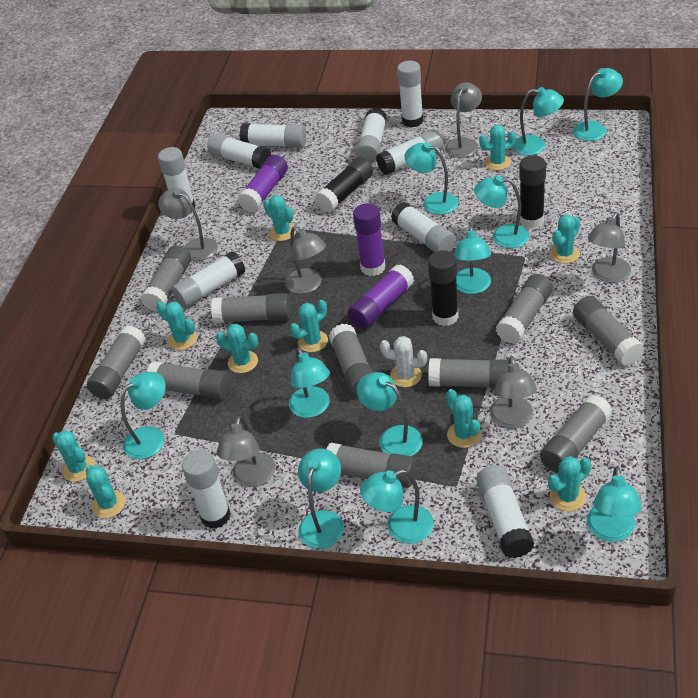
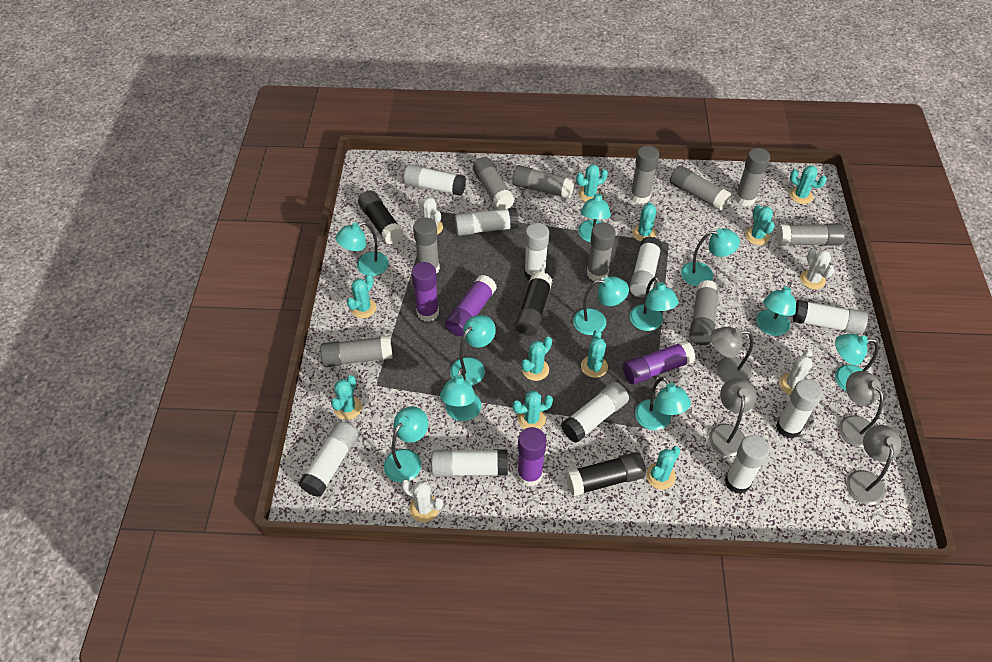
grey lamp: [158,188,218,261] [217,416,276,487] [285,226,326,294] [445,82,482,158] [490,356,537,429] [588,213,631,283] = 6 -> [709,378,757,456] [711,327,753,382] [839,371,884,447] [846,425,901,505] = 4
purple glue stick: [237,155,288,212] [348,264,414,329] [353,203,385,276] = 3 -> [411,262,439,322] [445,275,497,336] [517,427,547,486] [623,341,696,385] = 4
white cactus: [380,336,427,387] = 1 -> [401,480,443,522] [418,197,443,235] [779,349,813,395] [800,248,835,289] = 4

